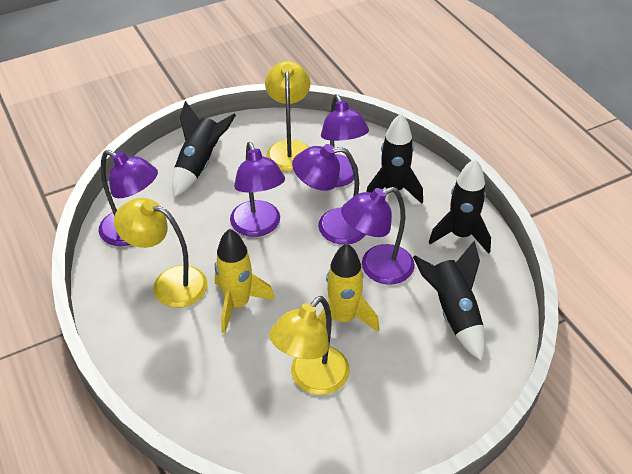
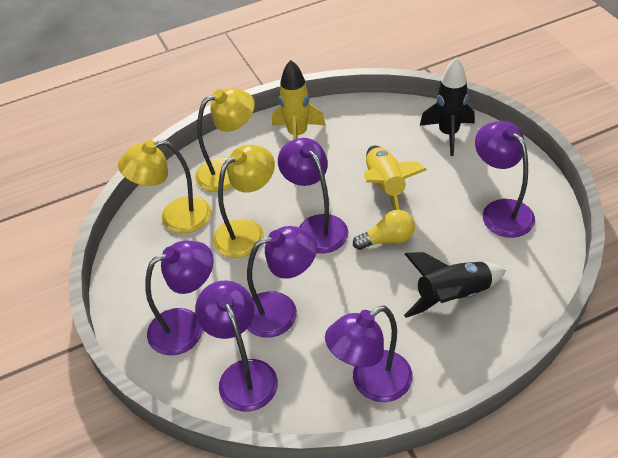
black rocket: [172,101,236,197] [366,114,423,203] [413,241,485,361] [429,159,491,254] = 4 -> [404,252,506,318] [420,58,475,156] = 2
purple lamp: [99,150,158,246] [230,142,285,237] [292,144,366,245] [321,94,369,187] [341,187,415,285] = 5 -> [145,241,214,356] [195,281,278,412] [247,226,317,338] [278,138,349,253] [325,306,413,402] [475,121,535,238] = 6
yellow light bulb: none = 0 -> [353,210,415,250] = 1

